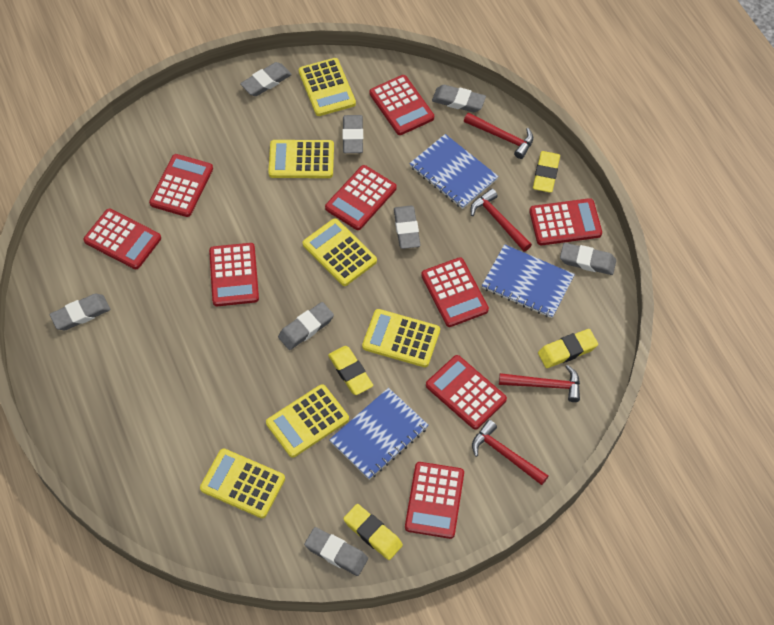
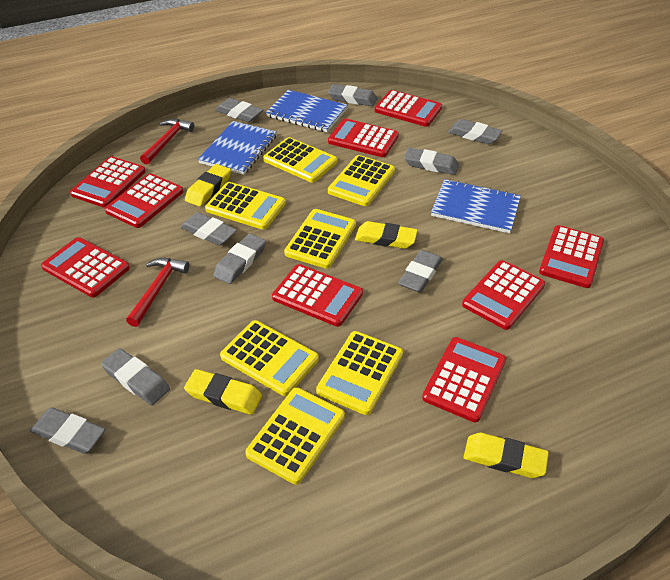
grey eraser: [49,294,111,330] [240,62,292,96] [278,302,334,350] [304,527,368,576] [343,115,363,153] [394,206,420,249] [432,85,486,112] [560,243,616,275] = 8 -> [30,407,106,454] [101,348,170,405] [180,212,237,246] [213,233,266,284] [216,98,263,122] [328,84,378,107] [398,250,443,293] [404,148,459,175] [448,119,502,144] = 9
red hammer: [464,112,533,159] [470,188,532,251] [472,420,548,485] [499,365,580,402] = 4 -> [126,258,190,327] [140,119,194,164] = 2
yellow calculator: [200,449,285,518] [266,384,349,458] [268,140,334,178] [298,58,356,116] [303,219,377,286] [362,309,440,367] = 6 -> [205,182,286,230] [220,320,319,396] [245,387,345,484] [263,137,337,183] [284,209,356,269] [316,331,403,415] [328,155,395,206] = 7

